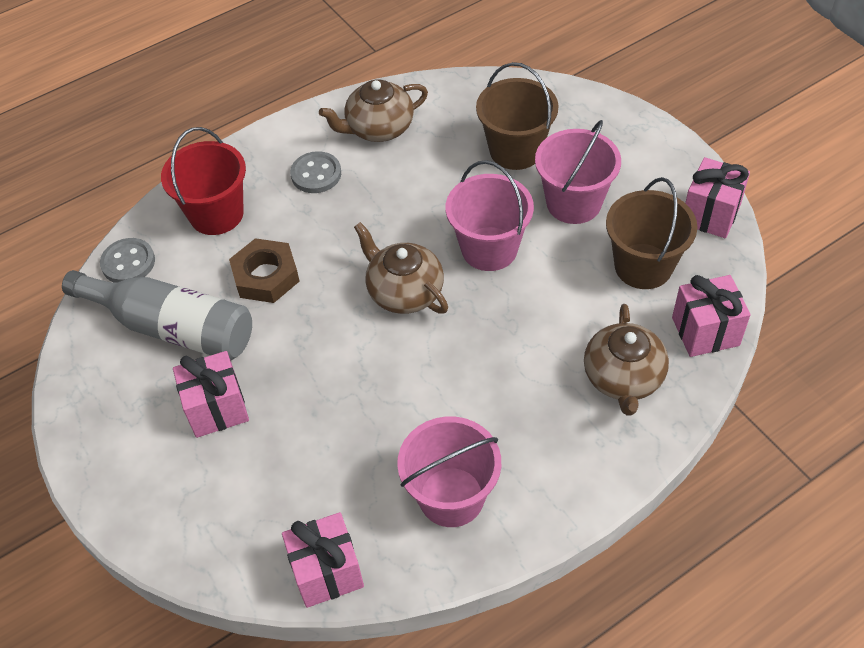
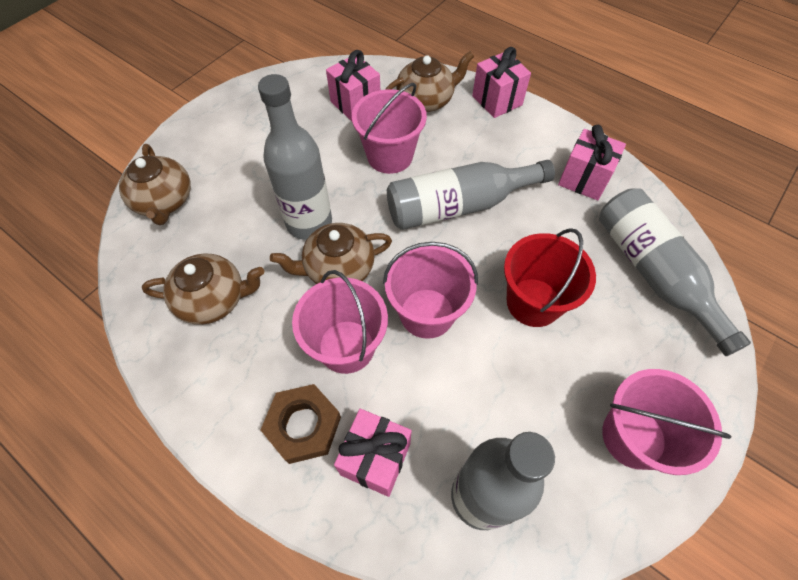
brown bucket: [476,62,558,170] [606,177,698,289] = 2 -> none = 0
brown teapot: [319,80,428,142] [354,222,448,314] [584,304,669,416] = 3 -> [119,144,191,226] [142,254,264,325] [270,223,392,284] [385,51,474,112] = 4
grey bottle: [62,270,252,360] = 1 -> [258,74,332,240] [387,160,555,230] [451,432,555,530] [599,188,751,356] = 4
grey button: [100,238,155,283] [290,151,341,193] = 2 -> none = 0
pink bucket: [397,417,501,527] [446,160,534,271] [535,120,621,224] = 3 -> [292,270,388,374] [352,83,427,174] [383,242,478,339] [602,369,731,475] = 4

